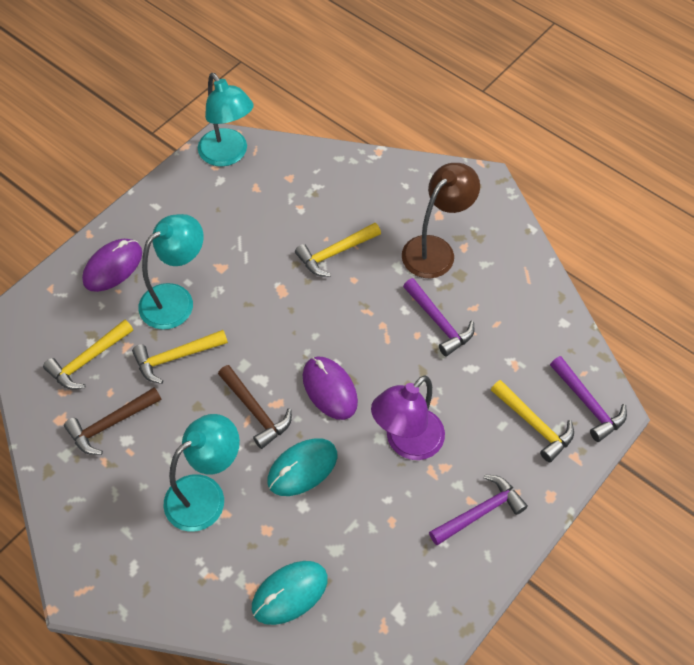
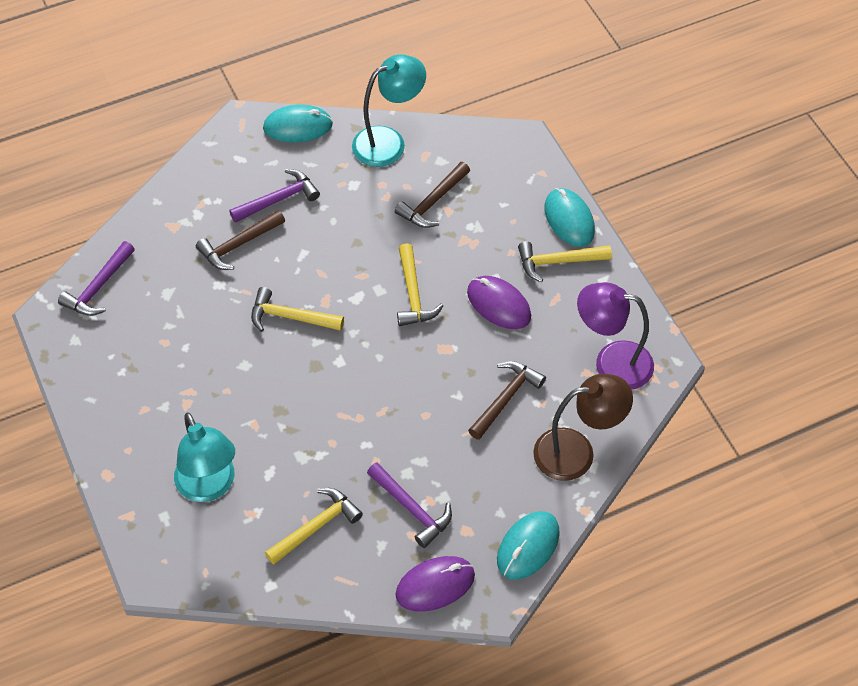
brown hammer: [64,387,161,455] [218,365,292,449] = 2 -> [196,210,285,270] [395,162,470,228] [468,361,546,440] = 3
turquoise lamp: [138,214,204,330] [163,414,240,532] [198,73,254,166] = 3 -> [174,412,235,502] [352,54,426,167] = 2
turquoise mouse: [252,561,328,625] [267,438,338,496] = 2 -> [263,105,333,142] [497,511,560,580] [545,188,595,247] = 3

